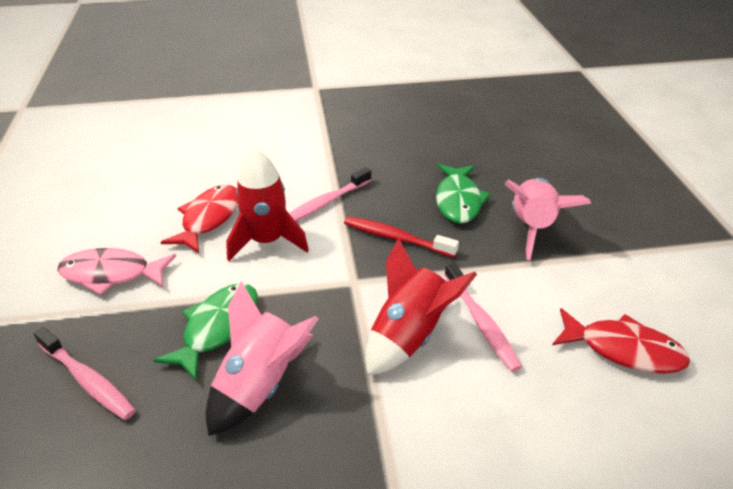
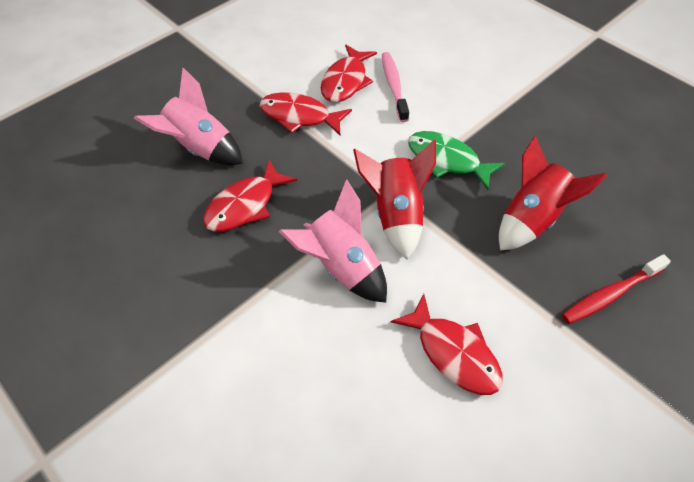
green fish: [153,283,258,381] [436,164,491,223] = 2 -> [408,131,505,190] = 1
pink fish: [57,248,176,295] = 1 -> none = 0
pink toothbrush: [34,327,136,420] [289,167,371,222] [444,263,522,372] = 3 -> [382,52,409,122] = 1
red fish: [161,185,238,253] [552,308,690,374] = 2 -> [203,160,297,231] [260,92,352,135] [321,45,377,102] [391,294,503,395] = 4

